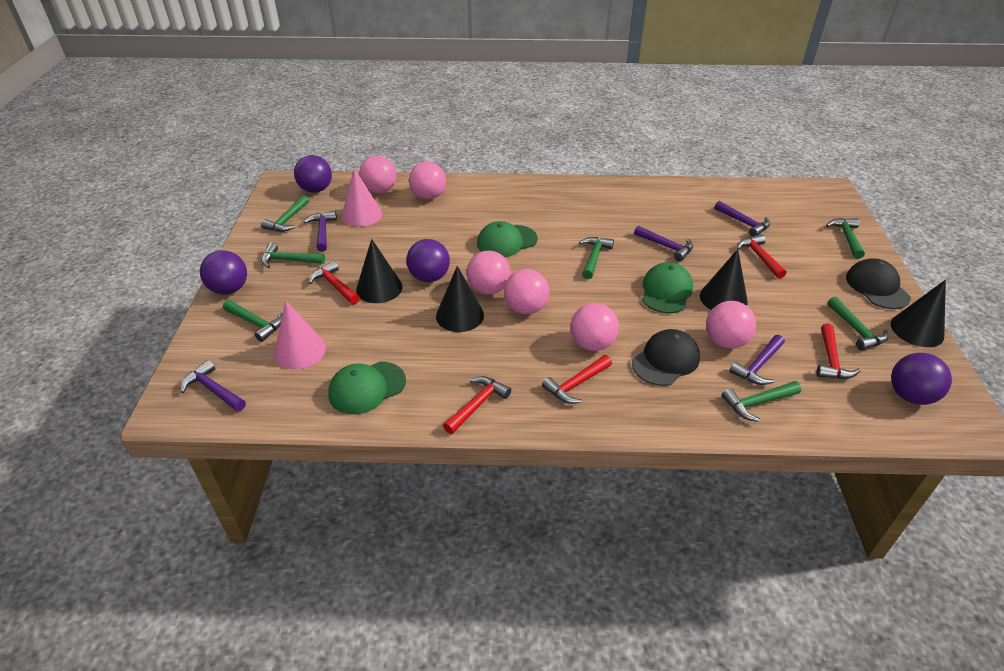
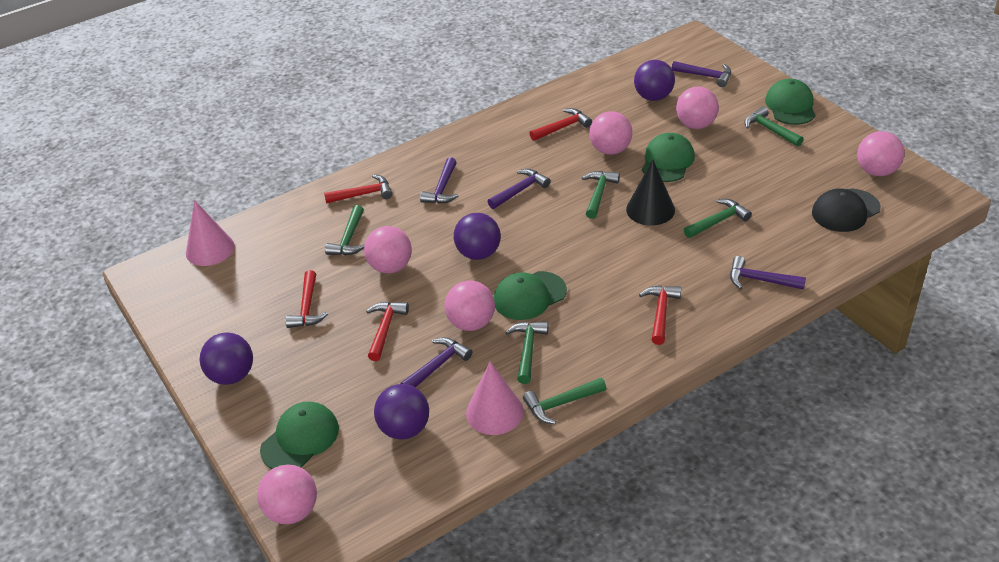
black cap: [632,329,700,386] [846,258,911,309] = 2 -> [812,189,881,232] = 1
black cone: [356,239,403,303] [436,266,484,332] [700,249,748,310] [891,280,946,347] = 4 -> [626,159,675,226] = 1
green cap: [328,362,406,414] [477,221,538,257] [642,262,693,313] = 3 -> [260,402,339,469] [494,271,567,320] [642,133,695,182] [765,79,816,125] = 4
green hammer: [223,300,282,342] [261,195,309,232] [261,243,325,268] [579,237,614,279] [721,381,801,422] [826,218,865,259] [827,297,888,351] = 7 -> [325,205,364,255] [505,322,548,384] [523,378,607,424] [582,171,620,219] [684,199,752,238] [744,106,804,146] = 6

